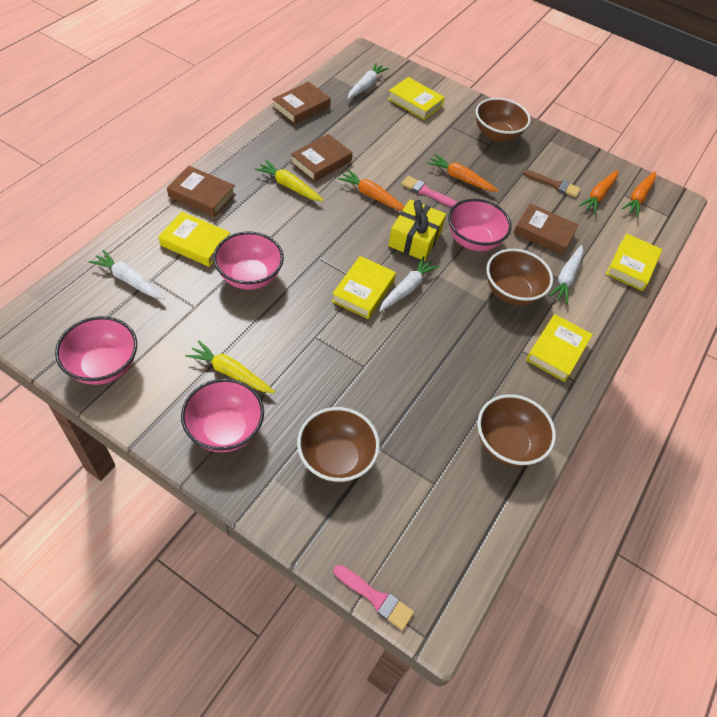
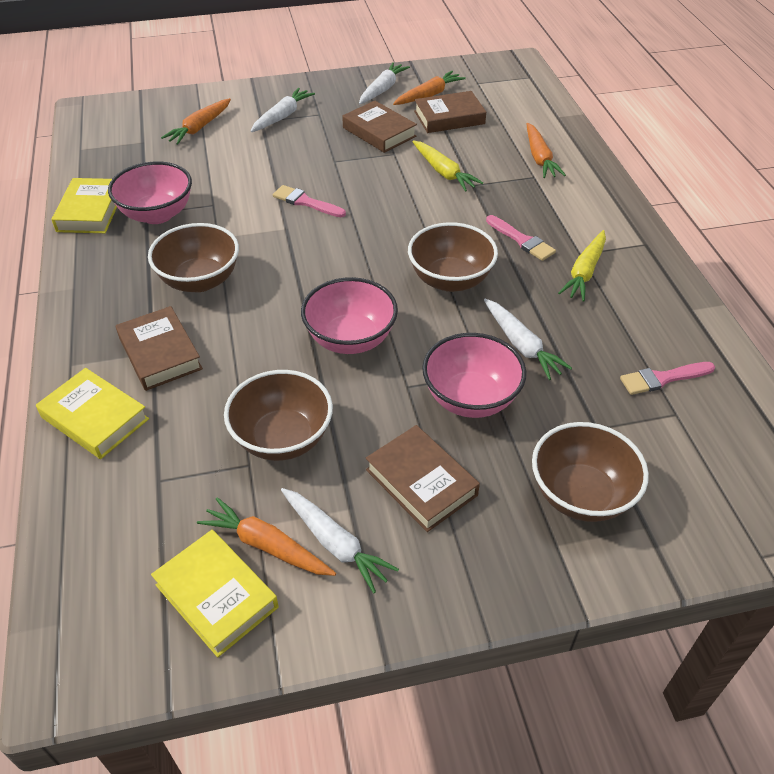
brown brush: [523,170,580,197] = 1 -> none = 0
pink bowl: [55,316,137,385] [181,378,264,452] [213,232,284,290] [448,199,511,251] = 4 -> [108,162,192,224] [301,277,398,354] [422,333,526,418] = 3
pink brush: [334,565,414,630] [401,176,457,207] = 2 -> [273,185,346,217] [486,215,556,261] [620,362,715,395] = 3
yellow book: [158,212,230,267] [332,256,396,319] [388,77,445,120] [526,314,593,382] [606,233,662,291] = 5 -> [36,368,149,459] [51,178,117,233] [151,530,279,657] = 3
yellow gift: [388,200,446,261] = 1 -> none = 0

